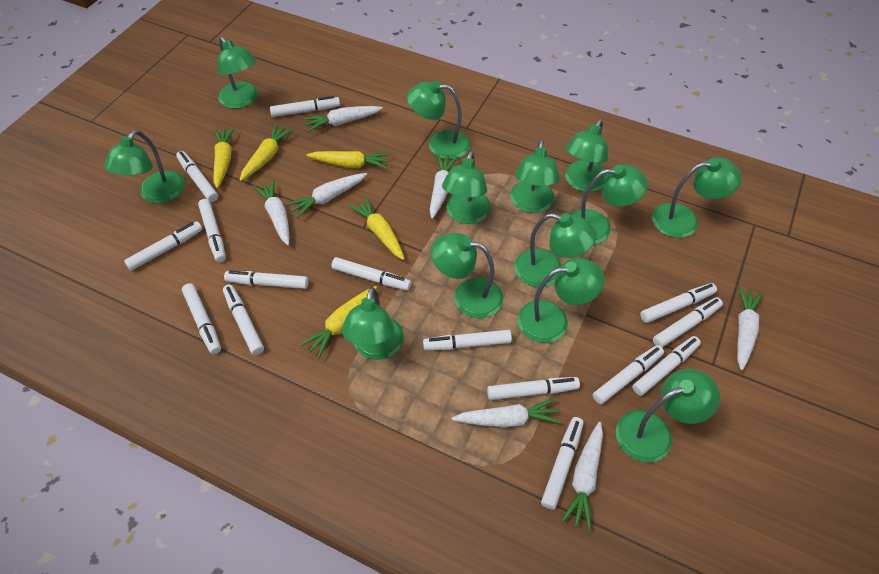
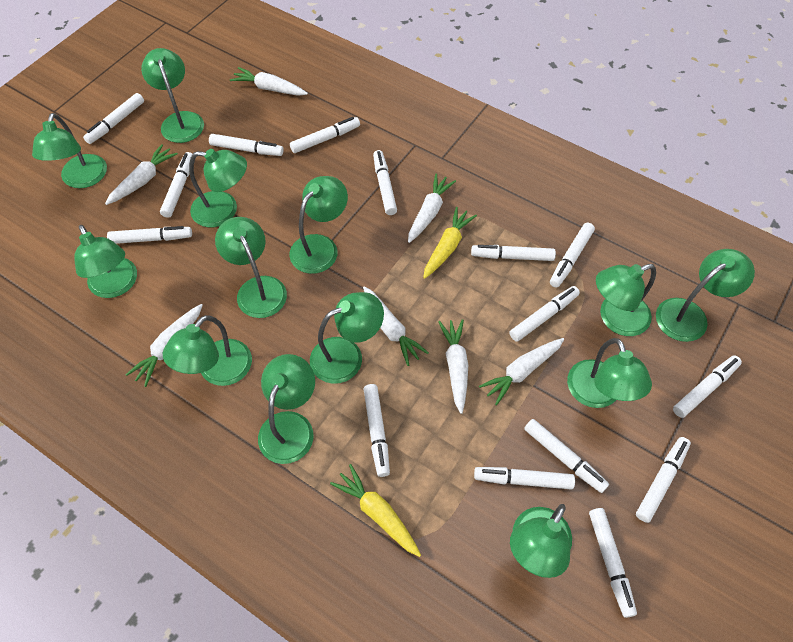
yellow carrot: [213,127,235,188] [239,123,294,181] [301,286,377,359] [306,151,390,169] [348,196,404,260] = 5 -> [330,464,421,557] [423,207,477,279] = 2

